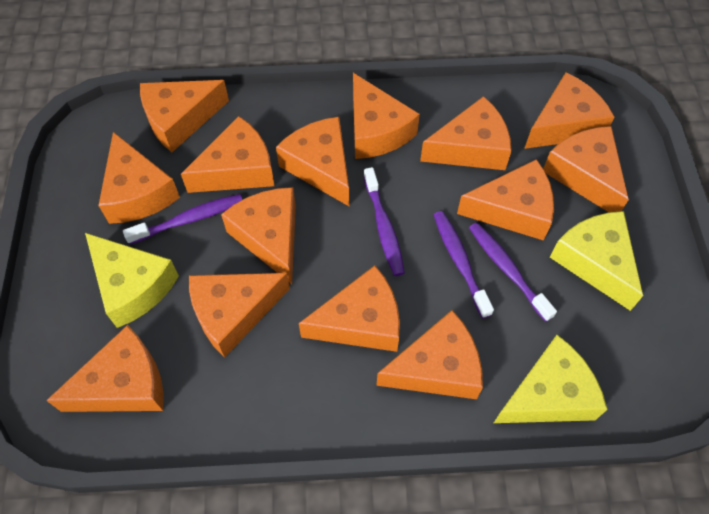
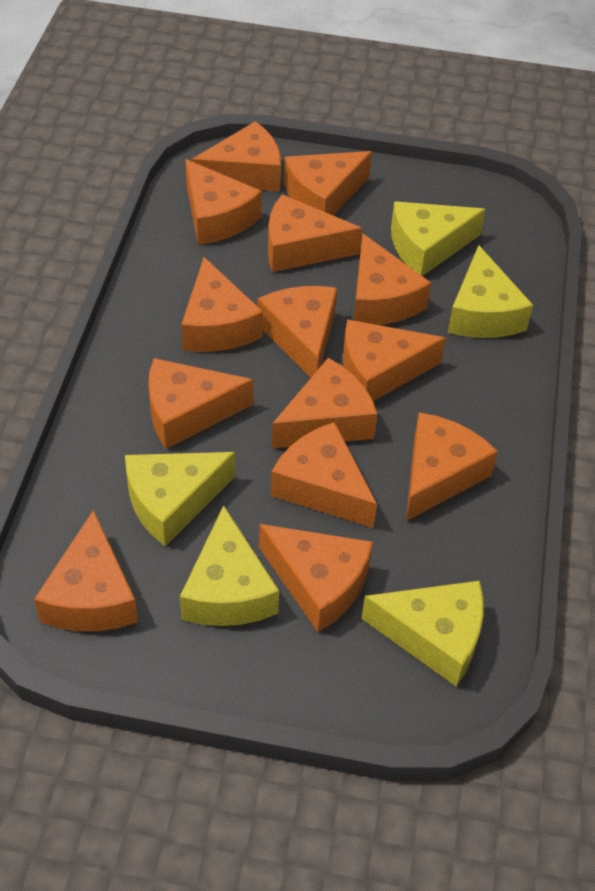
purple toothbrush: [123,194,242,245] [363,167,405,276] [434,211,494,319] [469,223,557,322] = 4 -> none = 0
yellow cheese: [85,233,179,328] [494,335,608,423] [550,211,643,311] = 3 -> [125,452,235,546] [180,505,279,626] [361,581,483,687] [391,201,486,276] [448,245,533,338] = 5

